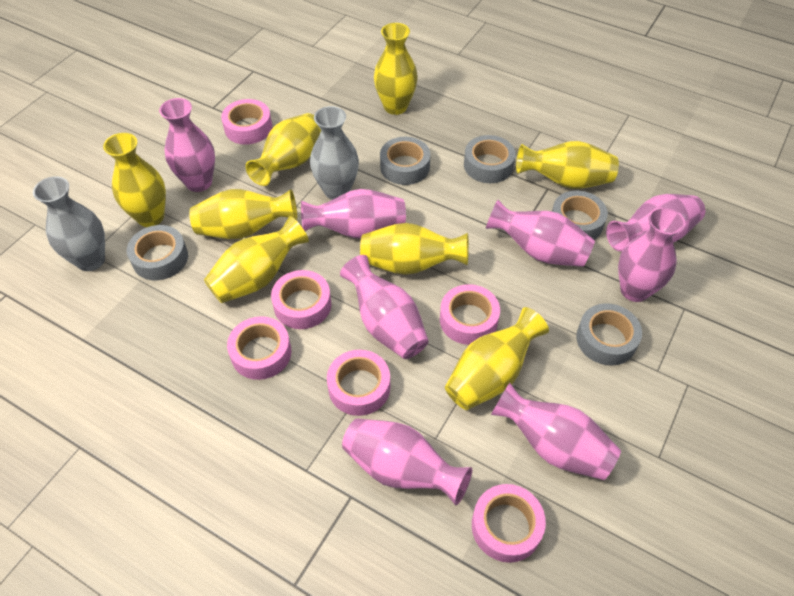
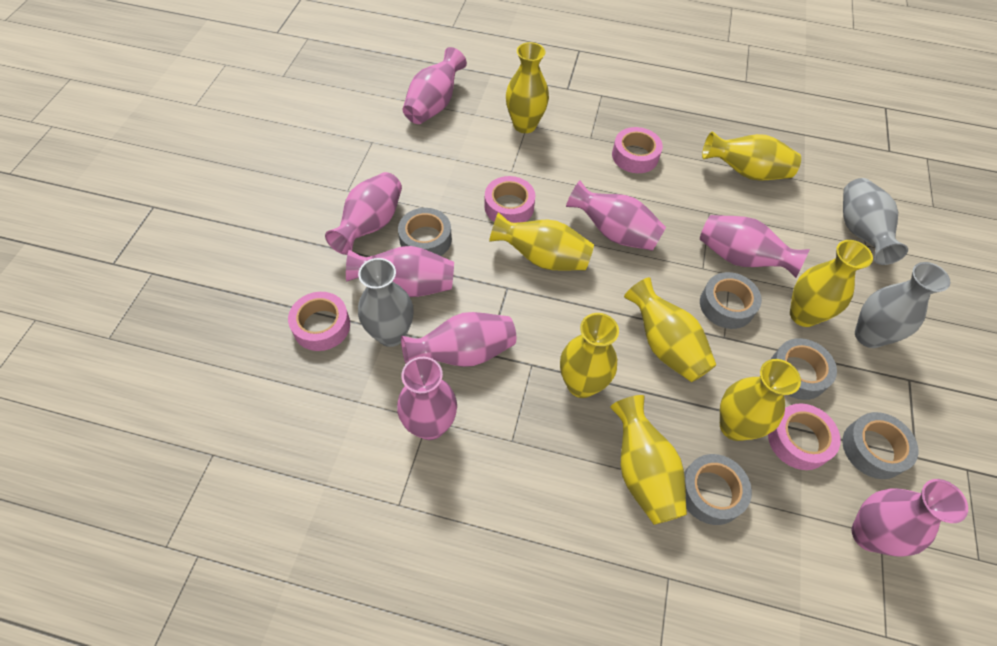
grey vase: [33,176,105,271] [310,106,359,200] = 2 -> [358,258,414,347] [843,178,908,265] [855,262,951,348] = 3
pink tape: [221,99,272,145] [227,316,291,380] [271,270,331,329] [327,350,390,416] [440,284,500,345] [472,484,546,563] = 6 -> [288,292,350,351] [484,176,535,223] [612,127,663,173] [768,404,841,470] = 4

